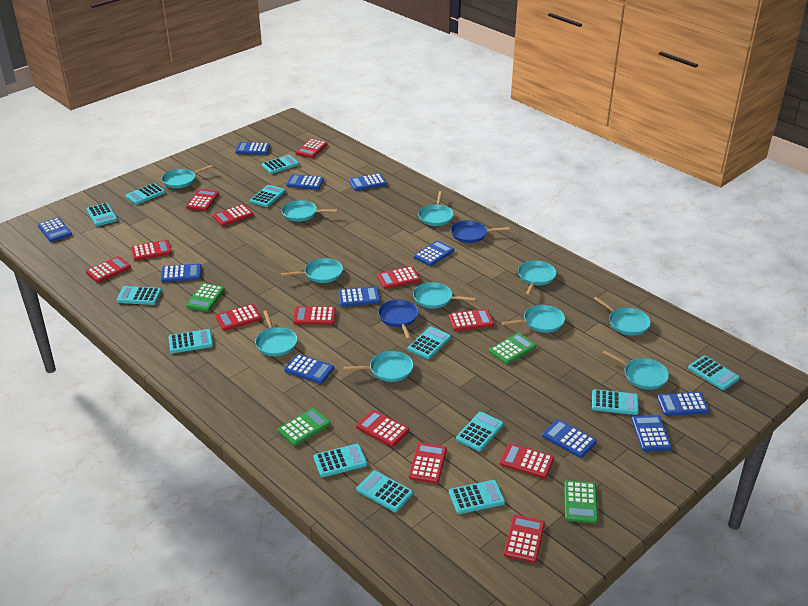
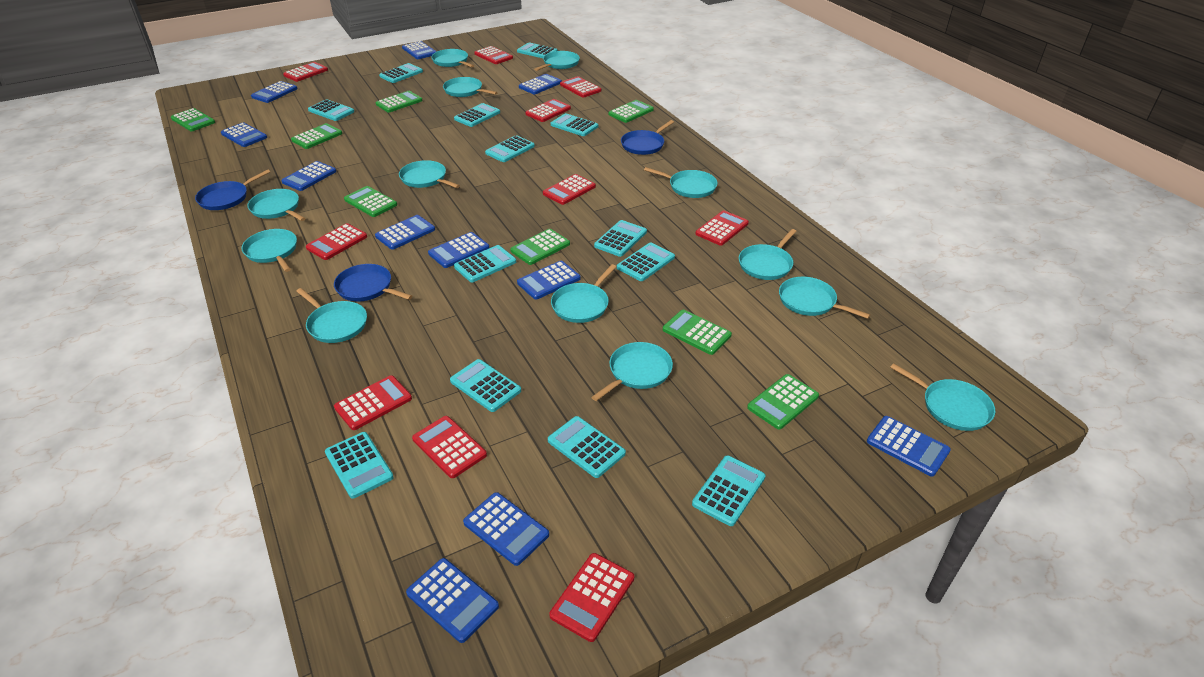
blue pan: [378,300,418,339] [451,220,510,243] = 2 -> [195,169,270,210] [334,264,412,302] [621,120,674,155] = 3
green calculator: [186,283,225,312] [278,408,331,446] [489,333,536,364] [564,480,598,523] = 4 -> [171,108,215,131] [291,123,342,149] [344,186,397,217] [376,91,423,113] [510,229,570,265] [608,100,654,123] [663,310,732,355] [747,374,819,430] = 8
red calculator: [86,256,131,283] [131,240,172,261] [186,189,219,211] [213,204,254,226] [215,304,262,331] [293,306,336,325] [296,138,327,158] [356,410,409,447] [377,266,421,289] [409,442,447,483] [449,309,494,331] [500,443,554,478] [504,515,545,563] = 13 -> [283,62,328,82] [306,223,367,260] [334,375,412,430] [412,416,487,478] [474,46,513,64] [525,99,571,122] [543,174,596,205] [549,553,634,642] [560,76,601,98] [695,210,749,246] = 10
turquoise pan: [161,165,214,188] [255,310,297,356] [281,258,343,283] [282,200,338,222] [344,351,413,382] [413,282,476,309] [418,191,454,226] [502,305,565,333] [518,260,556,295] [593,296,651,336] [602,350,669,390] = 11 -> [242,229,297,272] [247,189,306,221] [296,288,367,343] [399,160,460,188] [431,49,474,67] [443,77,498,97] [534,51,580,71] [551,264,616,323] [591,342,673,401] [644,167,717,198] [739,229,796,280] [779,277,870,319] [890,363,995,431] = 13

